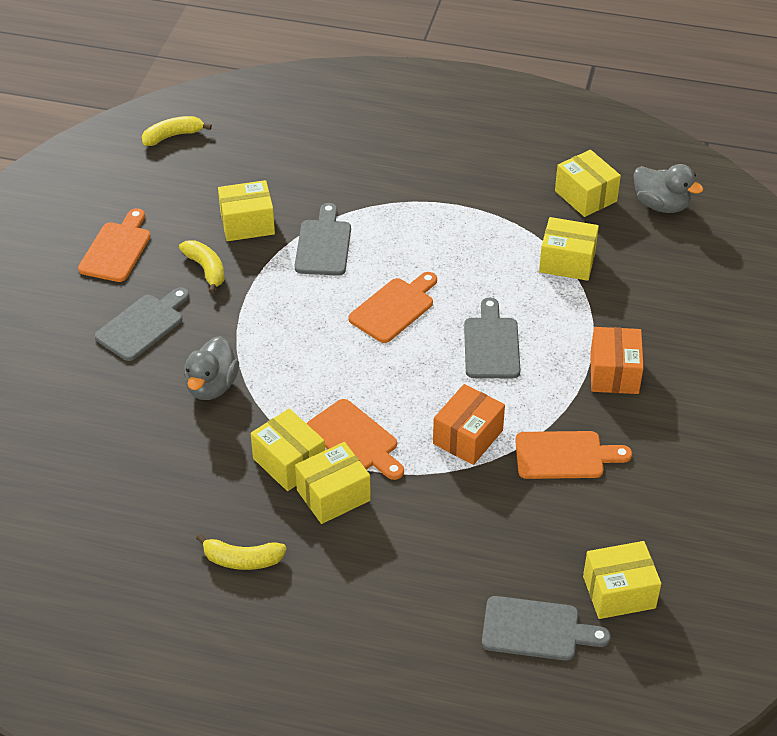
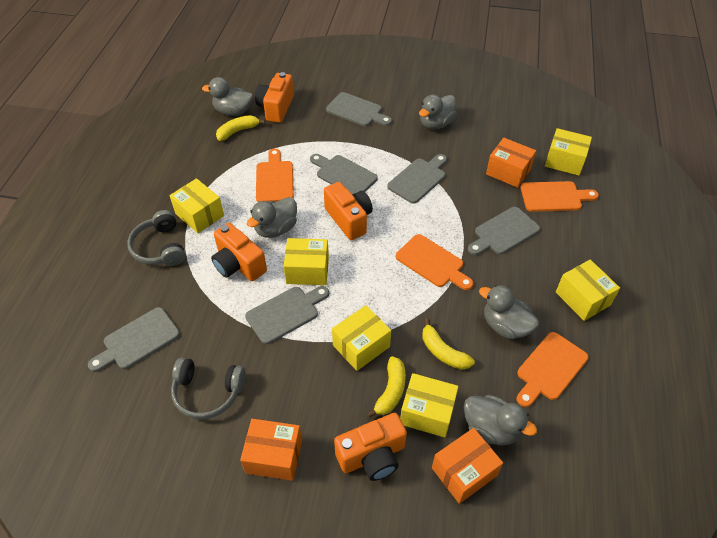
grey cutting board: [95,287,189,361] [294,203,351,276] [464,298,520,378] [482,596,611,661] = 4 -> [88,307,180,372] [245,286,329,344] [310,154,378,194] [326,92,392,126] [387,154,447,204] [468,207,540,255] = 6
grey duck: [184,336,239,400] [633,164,703,213] = 2 -> [202,77,253,116] [247,197,297,238] [419,95,457,129] [464,395,537,446] [479,285,539,339] = 5
grey headphones: none = 0 -> [128,210,185,266] [171,357,246,419] = 2
orange box: [433,384,505,465] [590,327,644,394] = 2 -> [240,419,302,481] [432,428,503,504] [486,138,536,188] = 3
orange camera: none = 0 -> [211,223,267,281] [255,72,294,123] [324,182,373,240] [334,413,407,481] = 4

